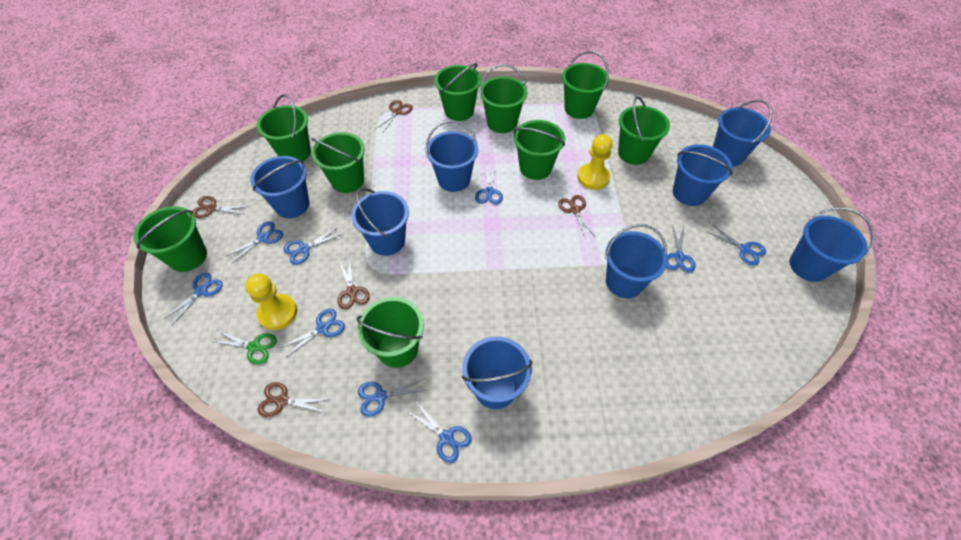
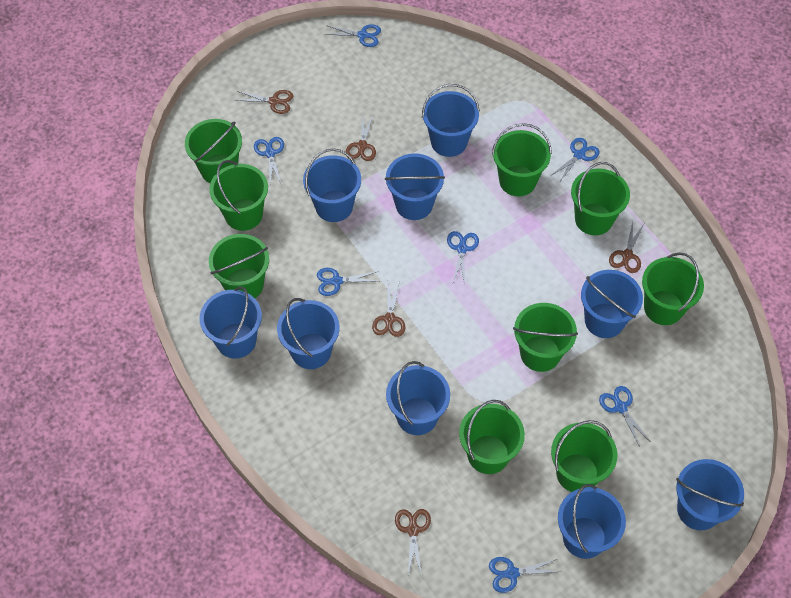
blue bucket: [250,156,309,218] [351,188,409,256] [425,120,478,192] [462,336,533,409] [605,224,667,298] [673,144,733,206] [713,99,772,167] [790,208,875,282] = 8 -> [199,286,262,359] [277,298,340,369] [303,148,361,222] [385,153,445,220] [386,361,450,435] [422,84,480,157] [558,484,626,559] [581,270,643,338] [676,459,744,530] = 9
blue scissors: [164,273,223,325] [225,221,283,264] [280,309,345,358] [284,227,342,265] [358,378,426,416] [406,403,472,463] [475,165,503,204] [666,227,695,273] [707,225,766,265] = 9 -> [254,137,284,185] [317,268,380,296] [324,24,381,47] [447,231,479,285] [489,557,560,593] [550,138,600,181] [599,386,650,447] = 7
green scissors: [214,331,277,365] = 1 -> none = 0
yellow pawn: [245,273,297,330] [578,134,613,190] = 2 -> none = 0

